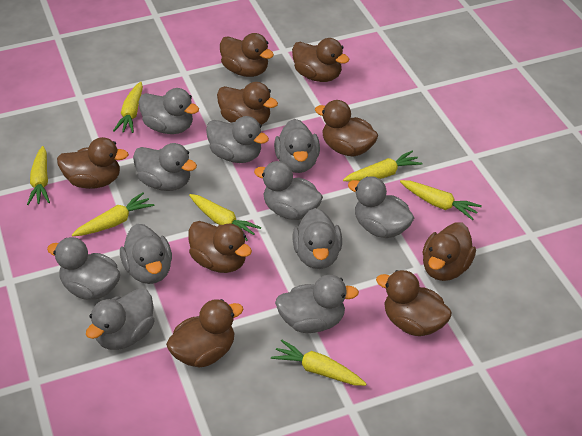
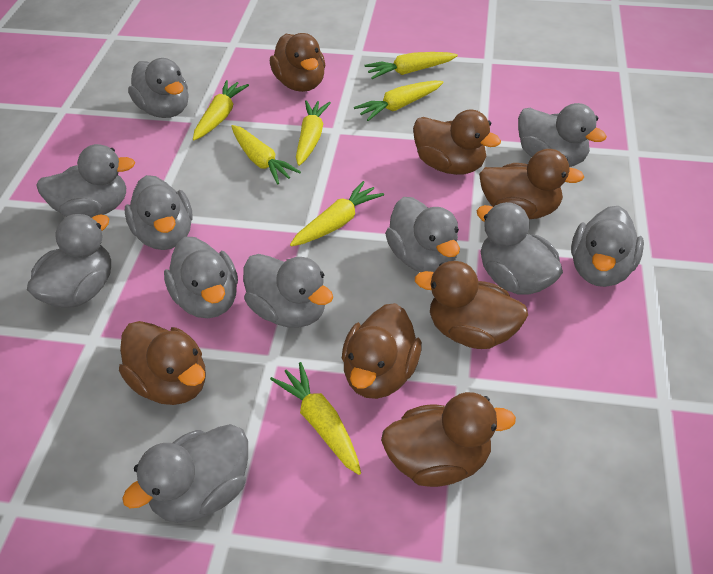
brown duck: [57,137,129,189] [166,299,244,368] [188,221,252,273] [217,82,278,125] [220,33,274,77] [292,38,350,82] [315,100,378,157] [376,270,452,336] [422,222,476,281] = 9 -> [119,321,206,405] [270,33,325,92] [342,303,422,399] [381,392,516,487] [413,110,501,175] [415,261,528,349] [479,149,584,219] = 7

